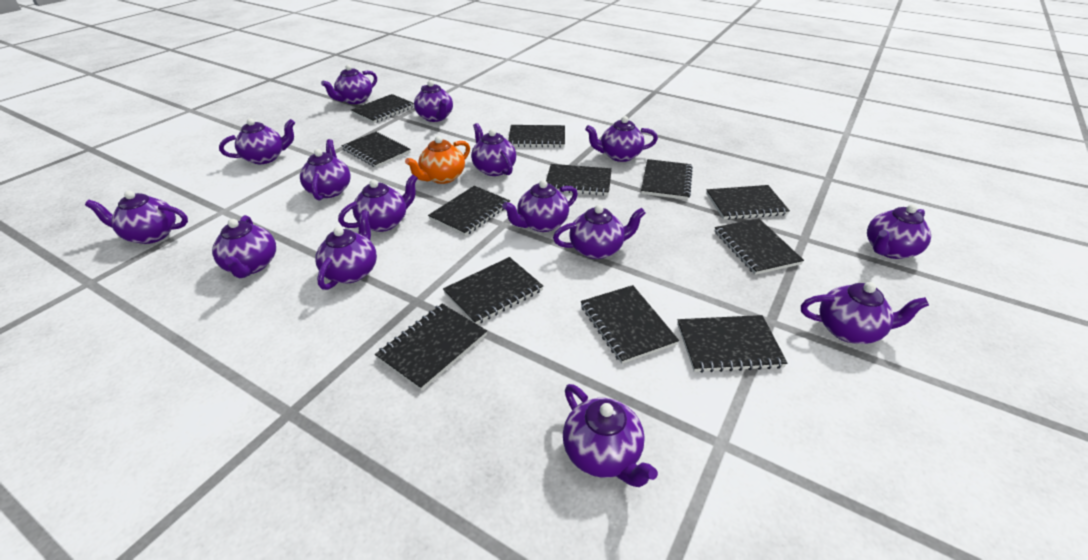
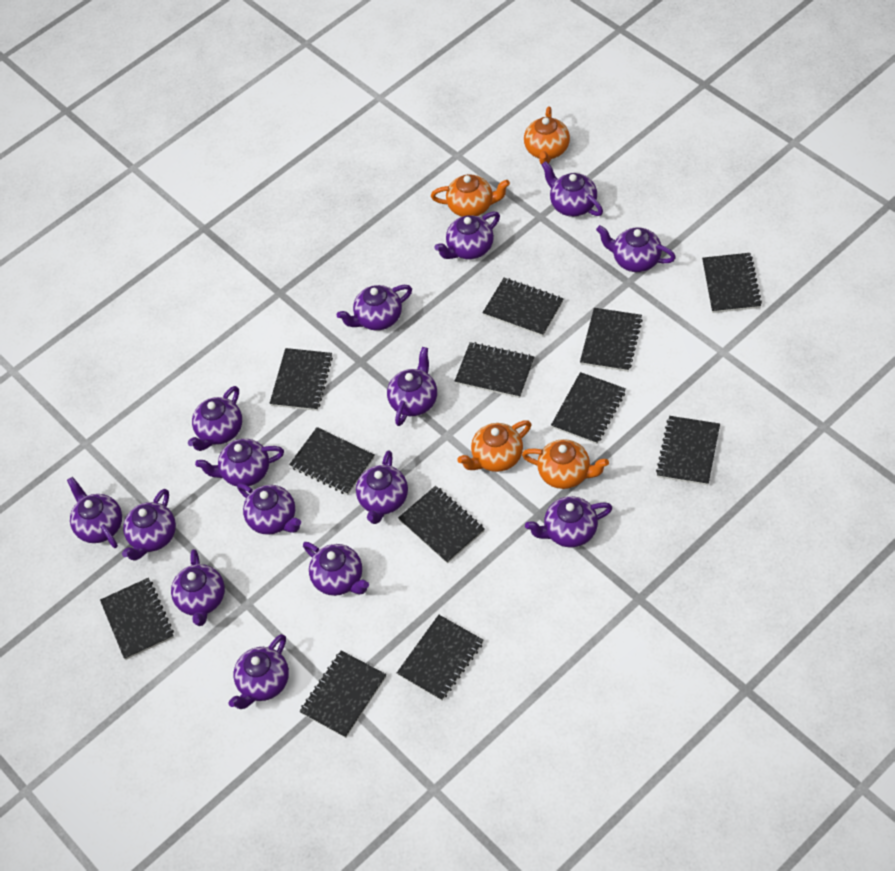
orange teapot: [405,136,470,184] = 1 -> [431,174,510,217] [457,420,531,472] [522,439,609,489] [524,106,570,164] = 4

